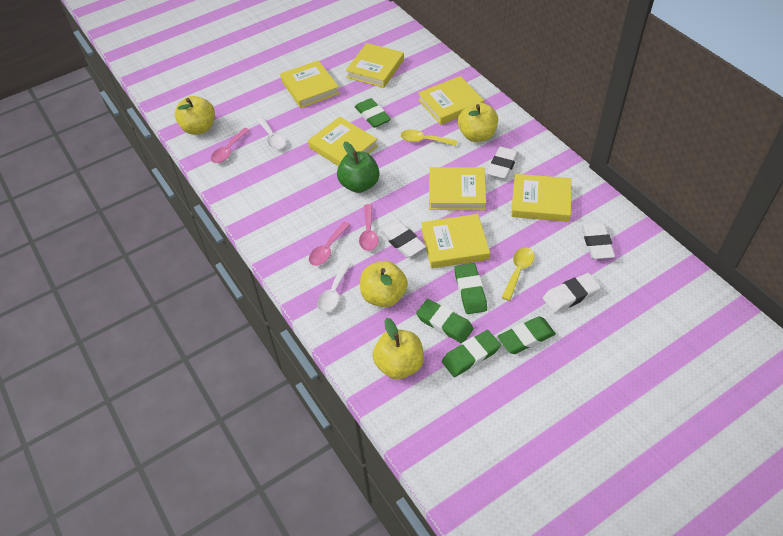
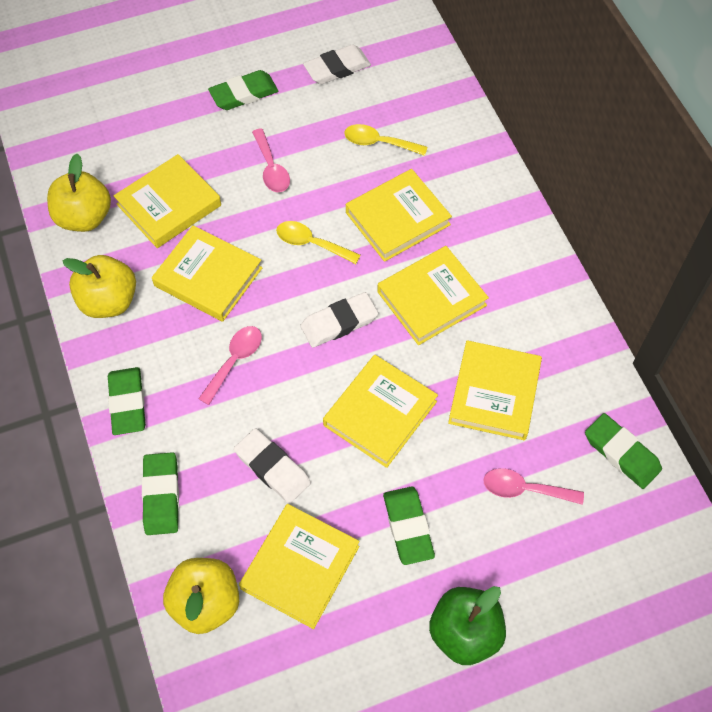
white eraser: [380,220,426,258] [487,147,518,180] [543,273,601,313] [581,222,615,259] = 4 -> [234,428,311,504] [300,292,378,348] [303,44,371,84] = 3
white spoon: [256,117,286,150] [317,261,351,313] = 2 -> none = 0
yellow apple: [175,96,215,135] [360,261,408,307] [373,318,424,379] [458,102,498,142] = 4 -> [47,154,111,232] [63,255,136,318] [163,558,239,634] = 3

